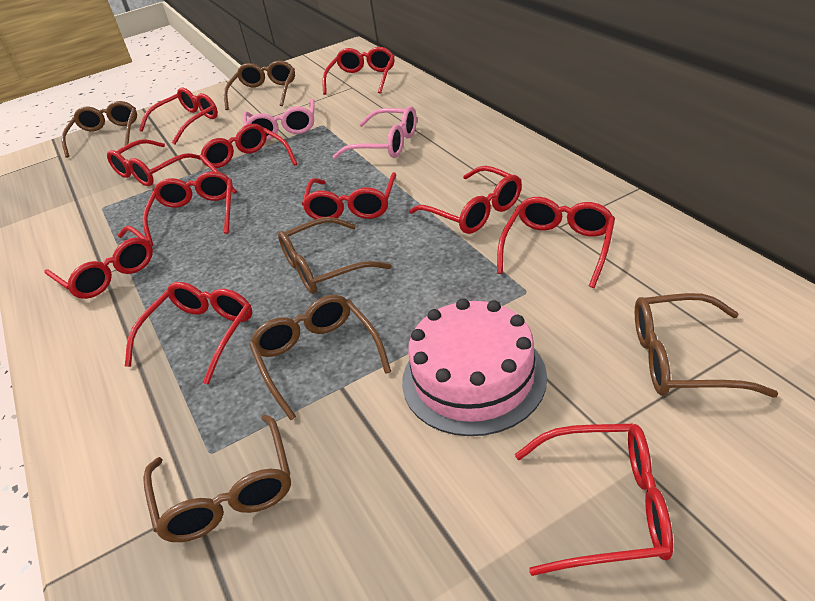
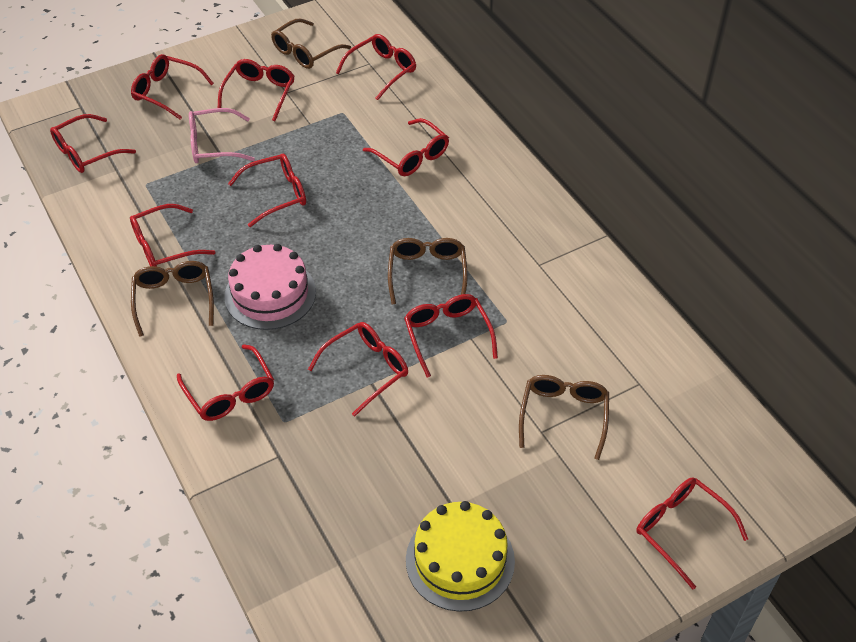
brown glasses: [62,101,137,158] [143,415,291,542] [224,61,295,110] [249,295,391,421] [278,217,391,294] [635,293,778,398] = 6 -> [131,261,214,337] [271,19,351,69] [388,238,468,304] [519,375,609,460] = 4
pink glasses: [243,99,314,140] [332,106,417,159] = 2 -> [189,108,255,163] = 1
yellow cake: none = 0 -> [406,501,515,612] = 1

